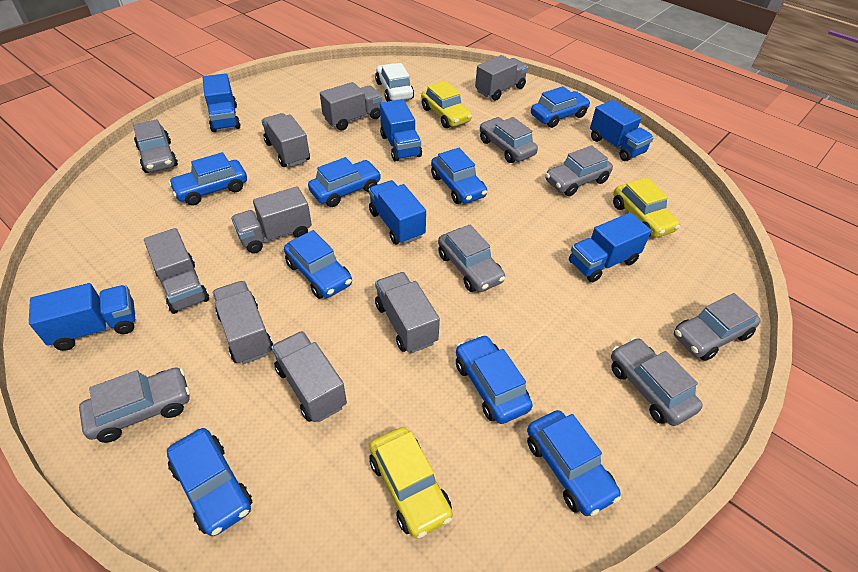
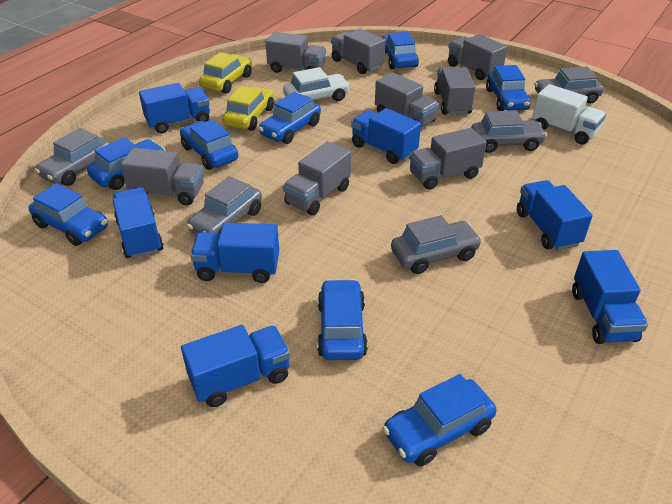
blue truck: [29,283,135,351] [203,73,240,132] [369,180,426,244] [380,99,422,162] [569,213,651,282] [590,100,654,161] = 6 -> [113,187,164,259] [139,83,210,133] [181,325,290,407] [190,223,279,283] [351,108,421,164] [517,180,593,250] [572,250,648,344] = 7
grey car: [79,367,190,443] [133,119,178,173] [438,224,506,292] [480,117,538,163] [545,145,613,196] [611,337,703,426] [674,293,761,361] = 7 -> [35,128,110,186] [187,176,262,235] [391,215,482,274] [471,111,547,153] [534,67,604,104] = 5
white truck: none = 0 -> [532,84,606,145] = 1
yellow car: [369,427,452,538] [421,81,472,128] [613,178,680,237] = 3 -> [199,52,252,94] [222,86,274,131] = 2

